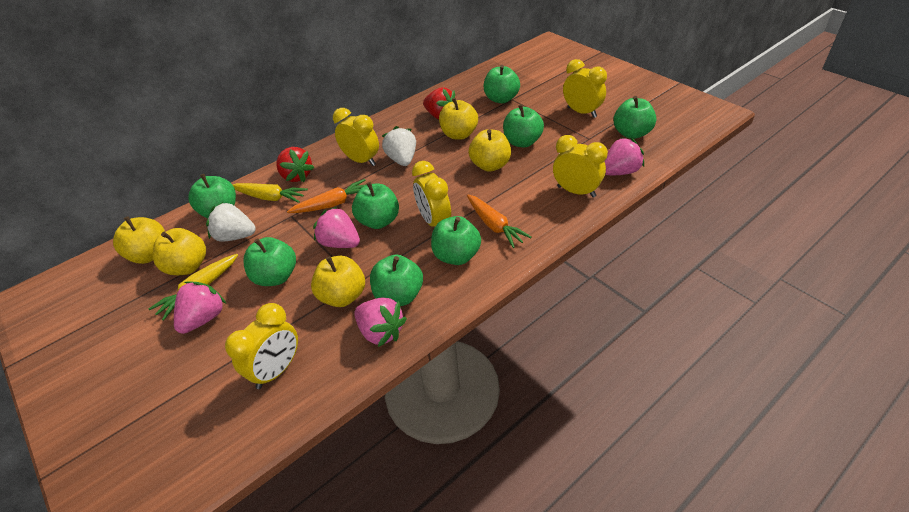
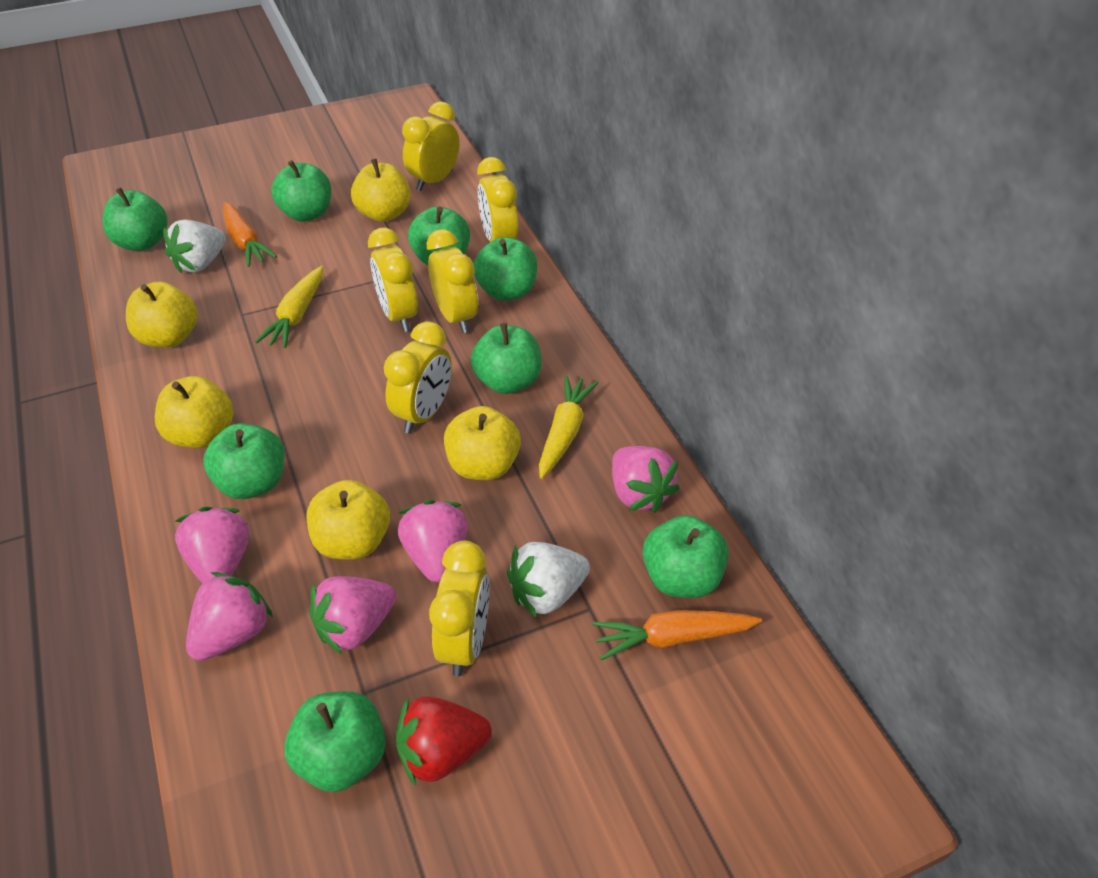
pink strawberry: [174,281,226,334] [313,207,360,248] [354,298,407,347] [604,137,644,175] = 4 -> [175,507,249,584] [186,572,273,661] [309,576,396,654] [398,500,468,583] [612,446,680,513] = 5
red strawberry: [276,147,315,182] [423,87,455,119] = 2 -> [396,696,492,786] = 1
yellow clock: [225,303,298,389] [333,108,379,166] [412,161,451,227] [553,135,608,198] [563,59,607,118] = 5 -> [368,228,418,332] [384,321,452,433] [402,101,459,191] [427,229,478,333] [429,541,490,677] [477,157,518,242] = 6

